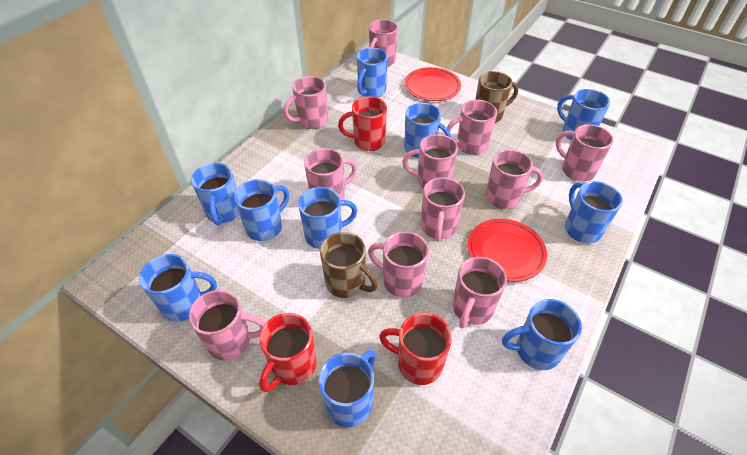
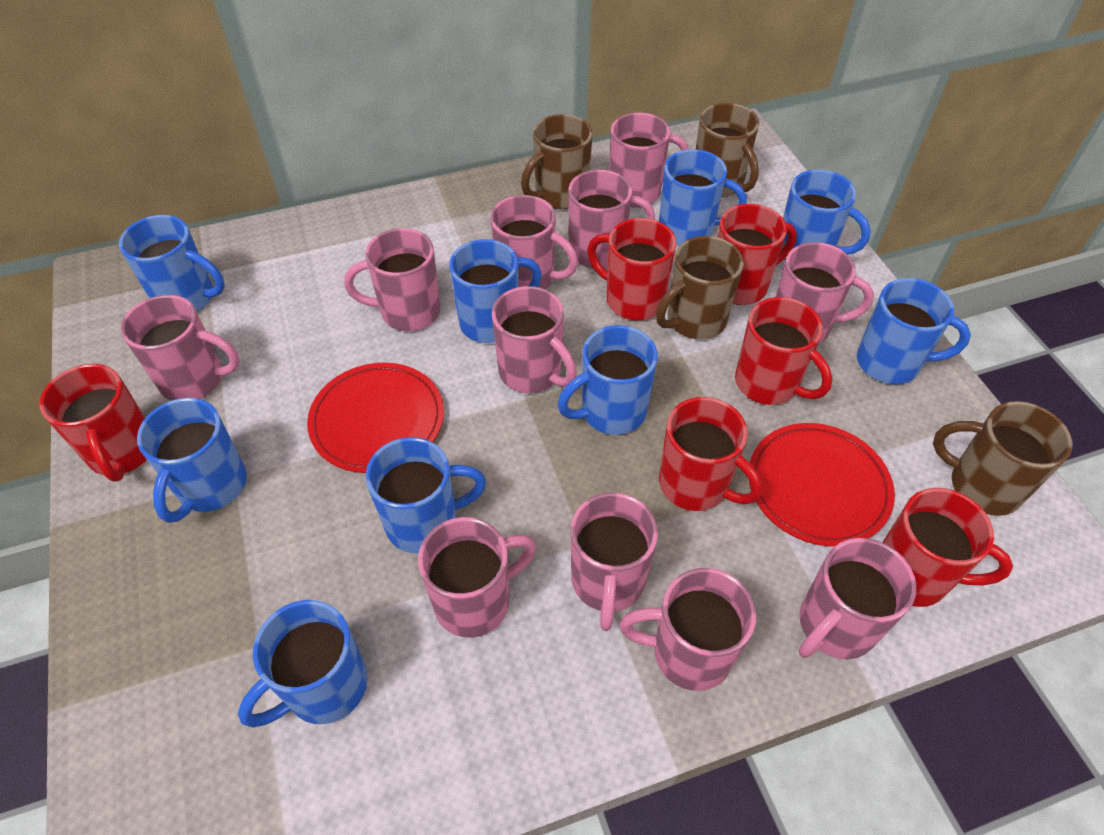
blue mug: [139,254,217,322] [191,163,239,226] [234,179,289,241] [298,187,358,249] [318,350,376,427] [357,48,388,97] [404,103,451,158] [502,299,582,370] [557,89,610,140] [565,181,623,243] = 10 -> [119,215,225,312] [137,398,247,523] [238,600,368,728] [366,437,486,554] [449,239,542,343] [558,325,658,435] [659,149,747,246] [781,170,871,260] [857,278,971,385] = 9
brown mug: [320,232,378,298] [475,71,518,123] = 2 -> [521,114,593,209] [656,236,744,339] [696,103,759,197] [933,401,1072,516] = 4
red mug: [259,313,316,392] [338,96,387,151] [379,313,452,385] = 3 -> [39,364,147,482] [587,218,676,320] [659,397,762,511] [717,204,797,305] [735,297,832,405] [882,488,1013,607] = 6

